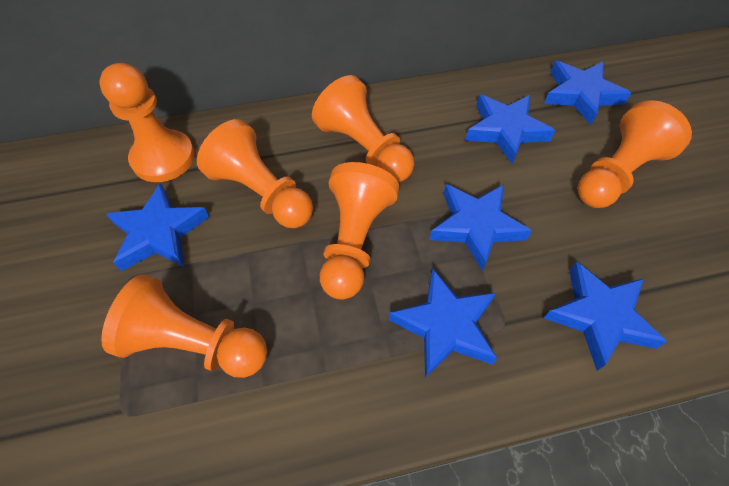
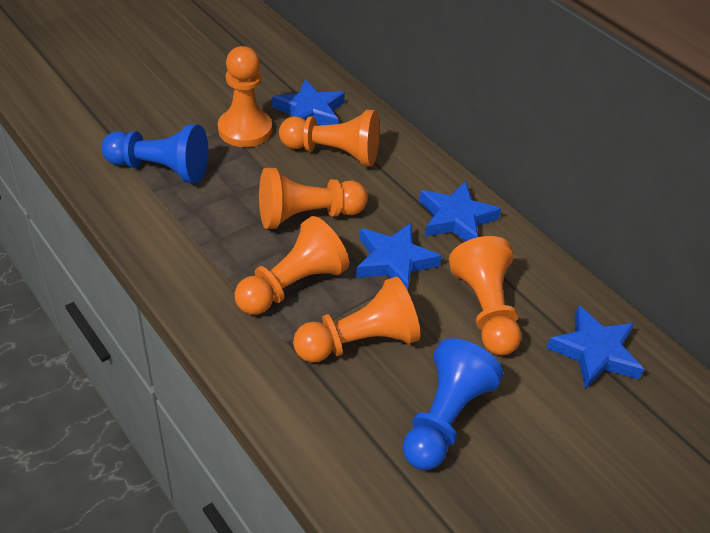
blue pawn: none = 0 -> [101,124,208,183] [403,338,503,470] = 2
blue star: [106,183,209,271] [389,269,498,378] [430,184,532,271] [465,94,556,164] [544,61,631,125] [544,262,667,371] = 6 -> [272,79,345,125] [356,222,442,291] [419,181,501,241] [546,305,644,389] = 4

